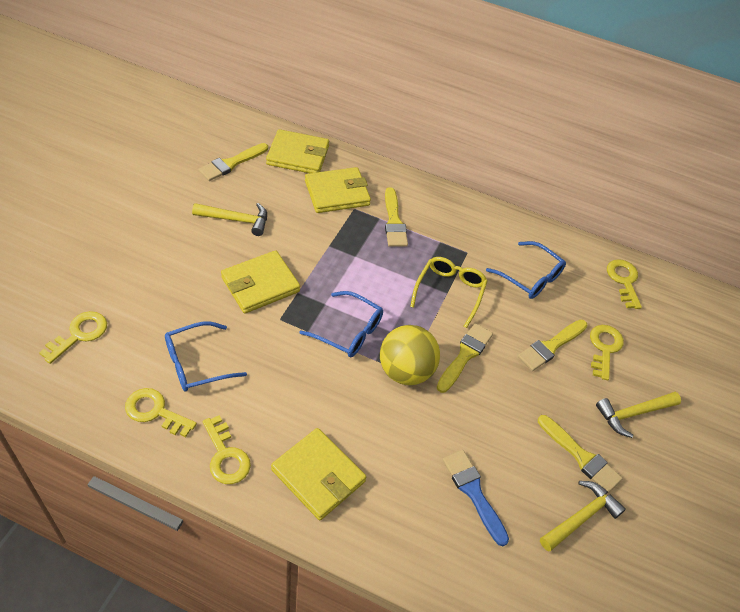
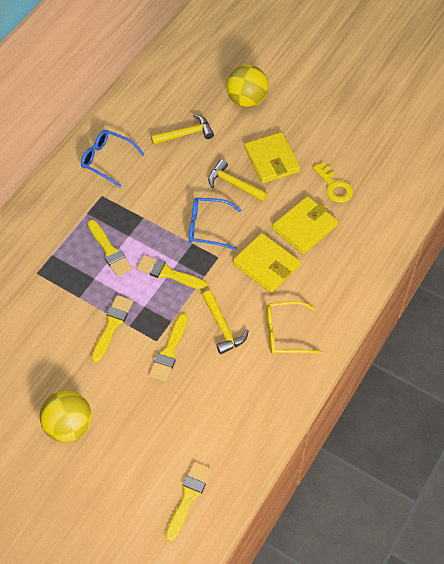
blue brush: [443,450,509,546] = 1 -> none = 0
blue glasses: [165,321,247,391] [299,291,383,357] [486,241,566,299] = 3 -> [81,130,145,187] [189,198,241,250] = 2
yellow ball: [380,325,440,385] = 1 -> [40,390,92,442] [226,65,268,108] = 2
yellow key: [39,311,107,364] [125,388,197,437] [203,415,251,484] [590,325,624,380] [607,259,642,309] = 5 -> [313,162,353,203] = 1
yellow wallet: [221,250,300,314] [266,129,329,173] [271,428,366,521] [305,167,371,213] = 4 -> [233,233,300,293] [244,132,301,183] [273,196,338,254] = 3

